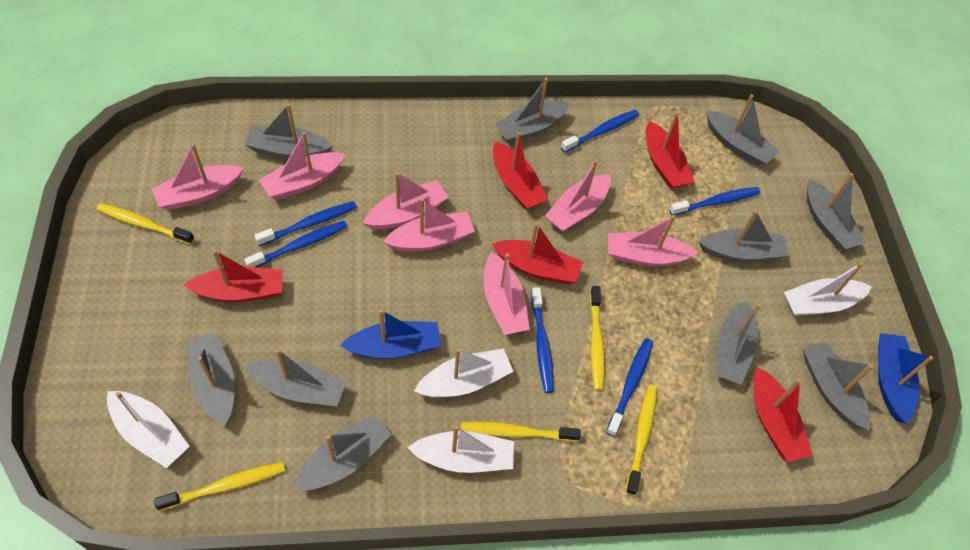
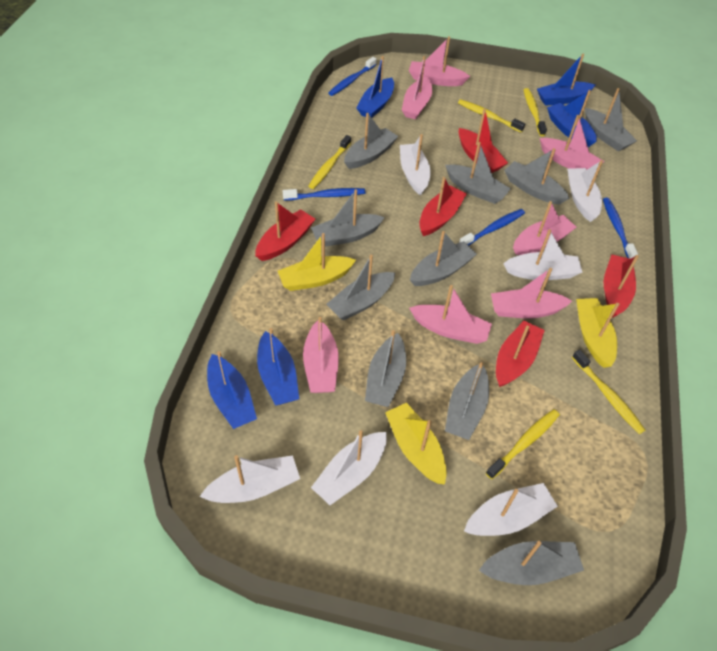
blue boat: [340,309,441,359] [878,333,933,424] = 2 -> [207,351,257,429] [257,328,299,406] [356,56,394,118] [537,54,595,106] [547,90,597,147] = 5
blue toothbrush: [244,221,347,267] [254,201,357,246] [531,287,554,393] [561,110,639,153] [606,338,653,437] [669,187,760,215] = 6 -> [283,188,365,201] [329,57,377,96] [459,209,525,246] [603,198,638,259] = 4
white boat: [107,391,190,468] [408,425,514,473] [414,348,514,398] [784,262,872,316] = 4 -> [199,455,300,503] [311,430,387,505] [400,134,431,196] [464,483,558,536] [503,229,582,280] [567,160,603,222] = 6
yellow boat: none = 0 -> [278,233,356,291] [385,403,447,484] [576,298,619,368] = 3

